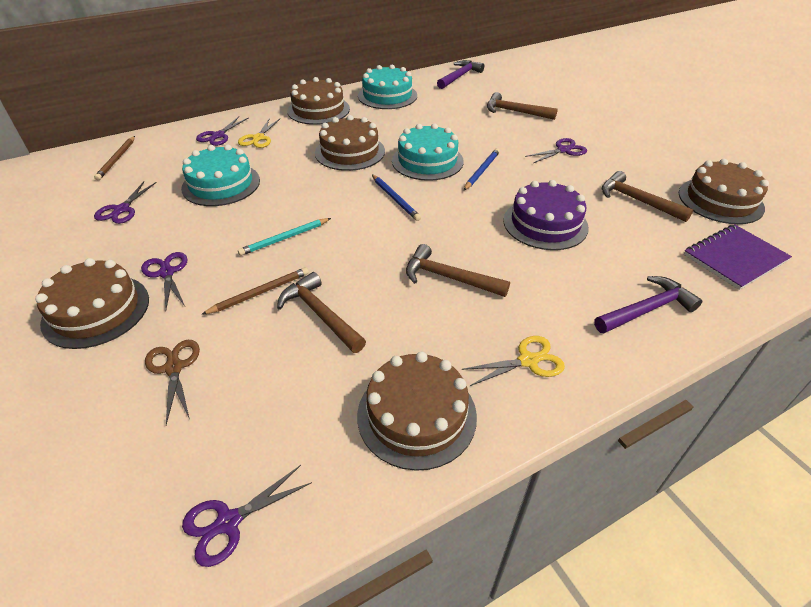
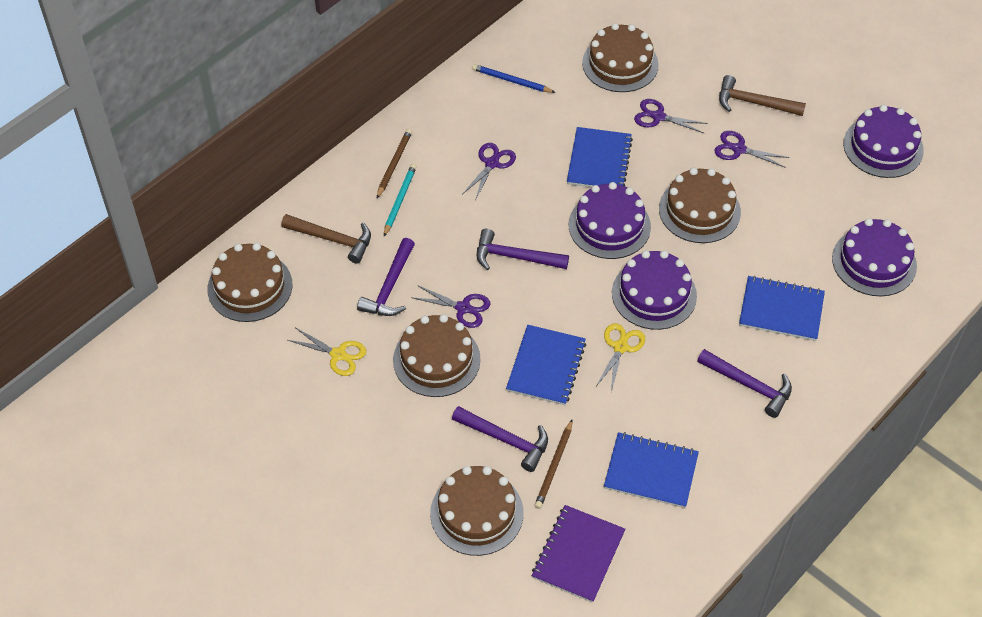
blue notebook: none = 0 -> [506,325,586,405] [567,127,633,187] [604,432,699,508] [739,276,825,341] = 4
blue pencil: [372,175,421,221] [464,148,500,190] = 2 -> [472,64,556,93] = 1
brown hammer: [277,272,366,353] [406,244,510,297] [487,92,558,120] [601,171,693,222] = 4 -> [281,214,371,264] [719,75,806,116] = 2
brown scissors: [145,340,200,425] = 1 -> none = 0
purple cake: [503,180,589,250] = 1 -> [569,182,651,259] [612,251,697,330] [832,218,917,296] [843,105,924,178] = 4
purple hammer: [437,60,484,89] [594,276,702,333] = 2 -> [357,238,415,316] [452,406,548,472] [477,228,569,270] [697,349,792,418] = 4
purple scissors: [94,181,157,224] [141,252,187,310] [182,465,312,567] [196,117,248,146] [525,138,587,163] = 5 -> [411,285,491,328] [463,143,516,199] [634,99,708,133] [714,131,790,168] = 4
turquoise cake: [181,144,260,206] [358,65,417,109] [392,123,464,181] = 3 -> none = 0

